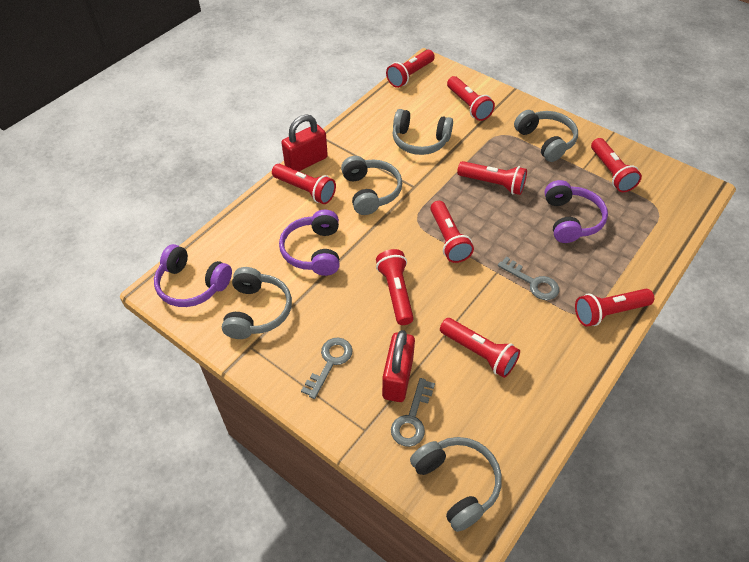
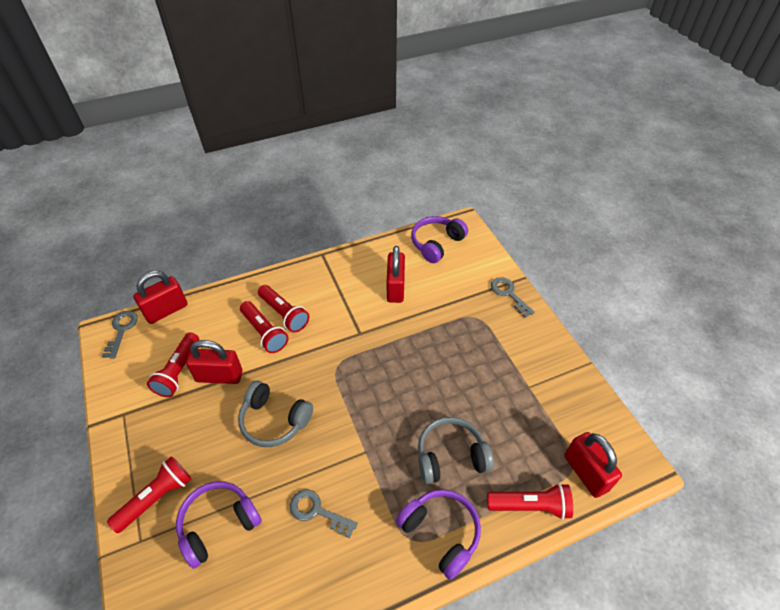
grey headphones: [222,267,292,339] [341,156,402,215] [393,109,453,155] [410,437,502,532] [514,110,578,162] = 5 -> [238,381,313,447] [418,417,494,484] = 2
red flashlight: [272,164,336,204] [376,249,414,325] [386,50,435,88] [430,201,474,263] [440,318,520,378] [447,76,495,121] [457,161,527,195] [575,289,654,327] [591,138,642,192] = 9 -> [107,456,191,533] [147,332,199,397] [240,301,288,353] [258,285,309,333] [487,483,573,520] = 5
red padlock: [282,114,328,171] [382,330,415,402] = 2 -> [133,271,187,324] [186,340,242,384] [387,246,405,303] [564,432,622,498] = 4

